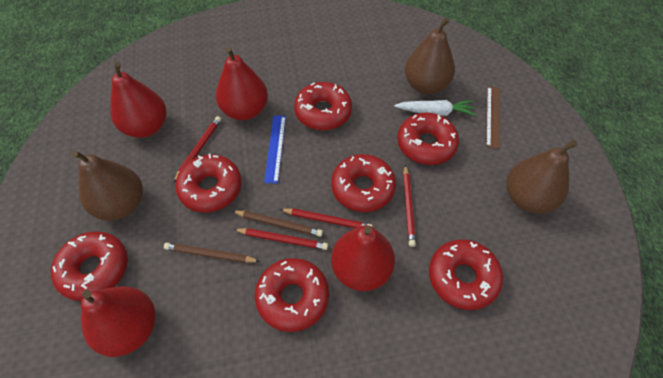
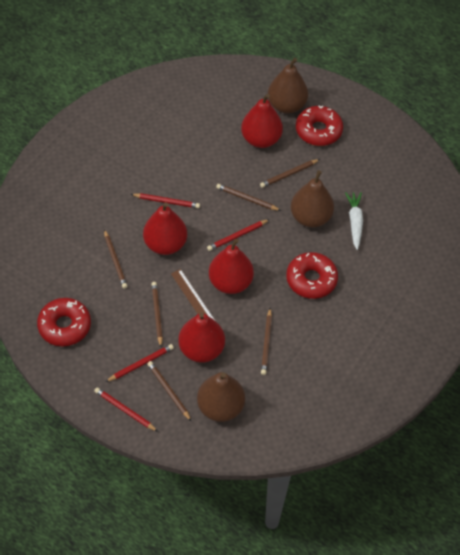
blue ruler: [264,116,286,183] = 1 -> none = 0
brown pencil: [164,243,260,263] [232,211,323,237] = 2 -> [104,229,128,289] [147,361,192,422] [152,282,163,347] [216,184,281,211] [260,159,320,188] [261,308,272,375] = 6
red donut: [51,231,128,301] [175,154,242,213] [255,258,329,332] [294,82,352,130] [331,154,396,212] [397,113,459,165] [429,240,503,310] = 7 -> [37,298,91,347] [286,252,338,299] [296,105,343,146] = 3

